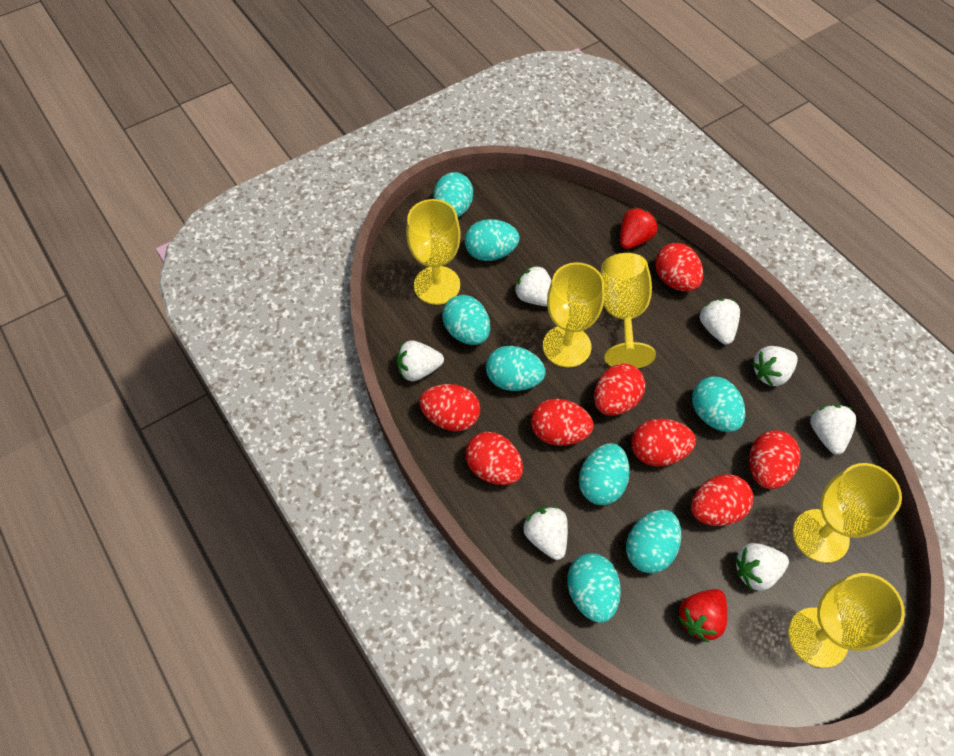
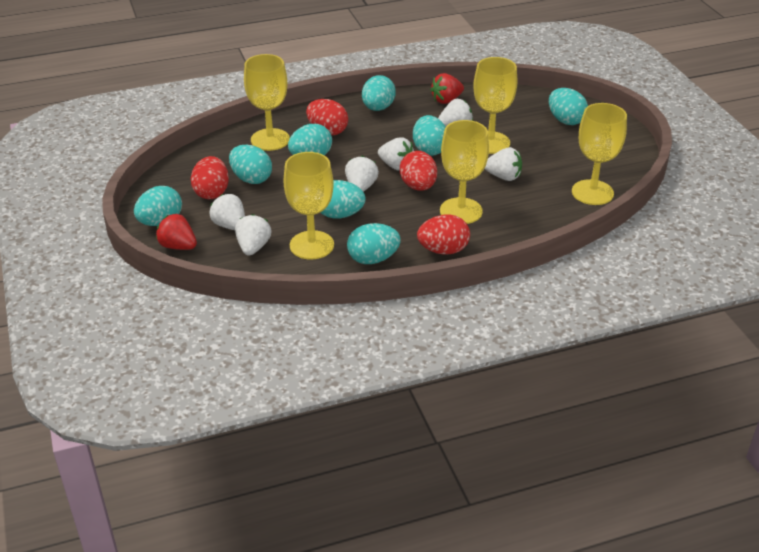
red egg: [419,384,480,431] [465,432,523,485] [531,399,594,446] [594,363,645,416] [631,419,696,466] [655,243,703,291] [691,474,753,526] [749,430,801,489] = 8 -> [191,156,229,199] [306,99,348,135] [400,151,437,191] [417,215,470,255] = 4
white strawberry: [397,340,444,381] [514,265,551,307] [523,506,568,560] [700,299,740,344] [735,543,789,591] [752,346,798,386] [810,404,856,454] = 7 -> [210,194,245,230] [235,214,271,256] [345,156,379,192] [378,137,414,171] [438,99,473,126] [485,147,522,181] = 6

